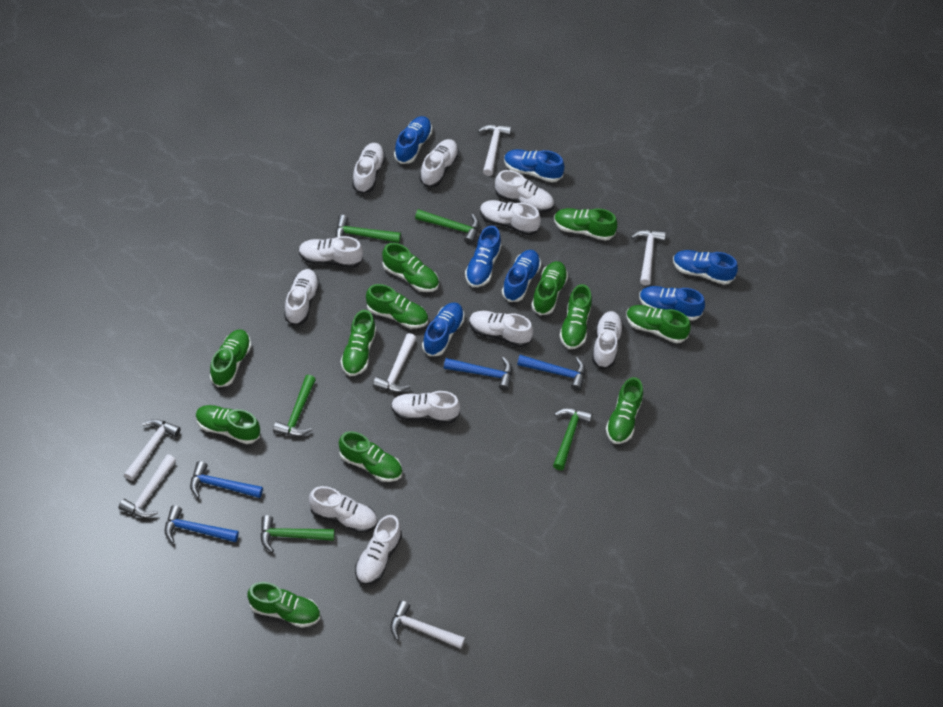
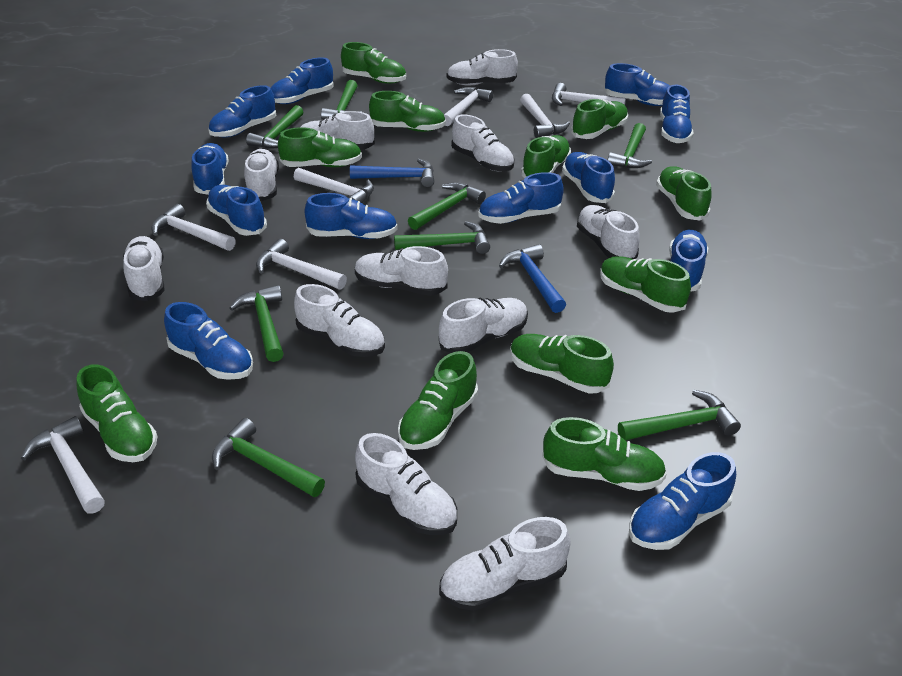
blue hammer: [165,505,239,543] [190,461,263,498] [444,357,512,391] [517,355,585,391] = 4 -> [350,159,434,187] [499,244,566,313] = 2
blue shoe: [394,116,432,164] [422,302,464,356] [465,226,501,287] [502,250,541,302] [504,149,564,182] [639,286,705,321] [673,250,738,285] = 7 -> [164,302,253,380] [191,143,229,195] [206,185,267,236] [208,85,276,138] [271,57,334,104] [305,193,398,239] [478,172,564,224] [562,152,615,203] [604,63,670,106] [629,452,736,550] [660,85,694,143] [669,230,708,291] = 12
green hammer: [261,515,334,552] [273,375,316,436] [335,215,401,243] [415,209,479,245] [553,408,592,470] = 5 -> [212,418,325,497] [229,285,284,362] [246,105,303,148] [321,80,362,120] [394,221,490,254] [408,182,486,230] [608,123,652,168] [618,390,741,440] = 8
green shoe: [196,405,260,444] [210,329,251,387] [247,582,320,628] [339,431,402,482] [341,310,376,376] [366,284,428,329] [382,243,439,292] [531,261,568,315] [554,208,617,241] [560,284,592,349] [606,377,643,444] [626,305,691,343] = 12 -> [77,364,157,462] [278,127,362,167] [341,42,406,84] [369,91,446,132] [398,351,478,450] [510,334,614,393] [521,135,571,178] [542,417,667,491] [571,99,628,139] [600,256,691,313] [656,166,712,221] = 11
white hammer: [119,454,176,518] [124,419,181,481] [373,333,416,392] [390,601,465,649] [478,124,511,176] [631,230,666,286] = 6 -> [21,416,105,513] [151,204,236,251] [256,239,347,290] [294,168,374,203] [444,87,493,126] [520,94,570,138] [552,83,626,106] = 7

